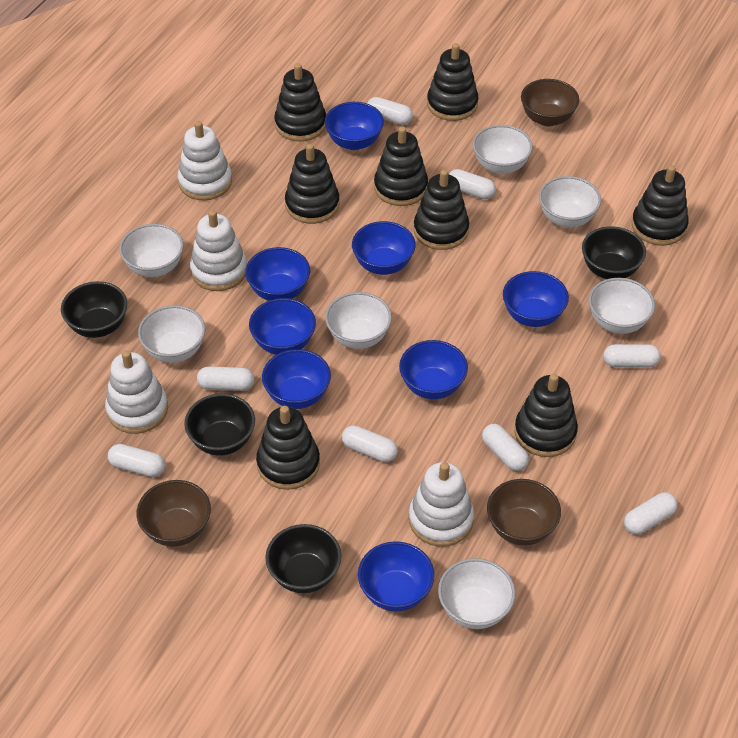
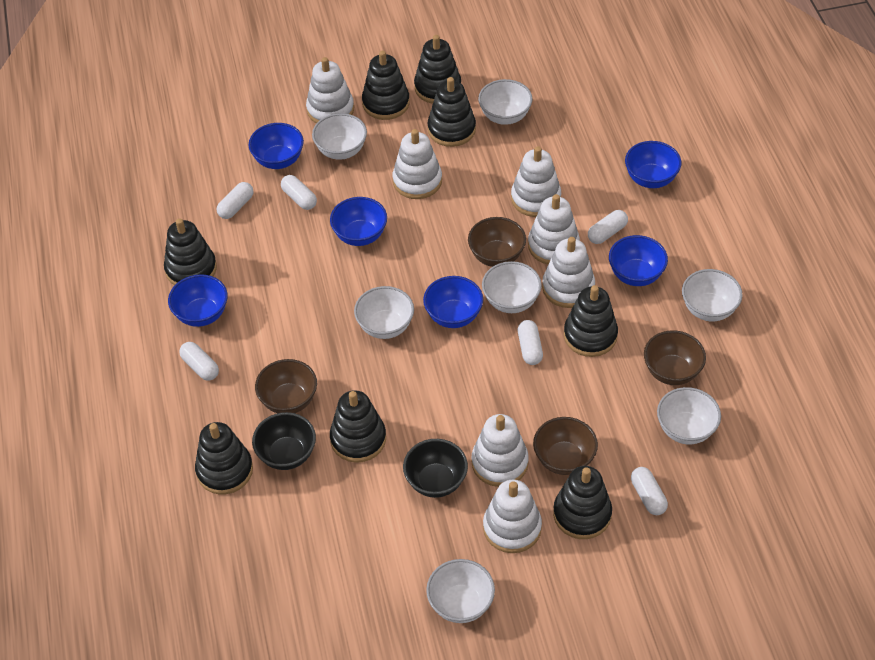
black bowl: [61,281,127,338] [184,393,255,455] [266,524,341,593] [582,226,646,279] = 4 -> [252,412,316,470] [403,439,468,498] = 2
blue bowl: [245,247,310,301] [249,298,316,355] [262,349,331,409] [325,102,384,150] [352,221,416,275] [358,541,434,612] [399,340,468,399] [503,271,569,327] = 8 -> [168,274,228,327] [249,123,304,169] [330,197,387,246] [423,276,483,328] [609,235,668,286] [625,141,681,188] = 6
brown bowl: [137,480,211,547] [487,479,561,545] [521,79,579,127] = 3 -> [255,359,317,413] [468,217,526,267] [533,417,598,475] [644,330,706,385] = 4
white capsule: [108,444,165,477] [197,366,254,391] [342,425,398,462] [367,97,413,125] [449,169,496,199] [482,424,529,471] [604,344,661,367] [624,492,677,535] = 8 -> [179,342,219,381] [217,182,254,219] [281,175,317,210] [518,320,543,365] [588,210,628,244] [631,467,668,515] = 6
white stacking toy: [105,350,168,434] [178,121,232,200] [190,210,247,291] [409,462,474,547] = 4 -> [306,57,354,124] [392,129,442,199] [472,414,529,487] [483,480,542,553] [511,146,561,217] [528,194,580,264] [542,237,595,308] = 7

